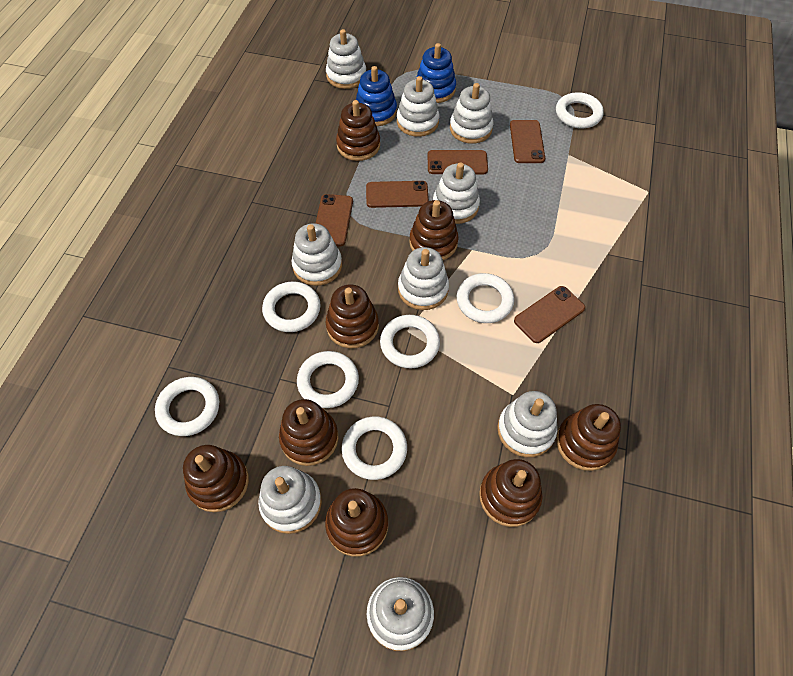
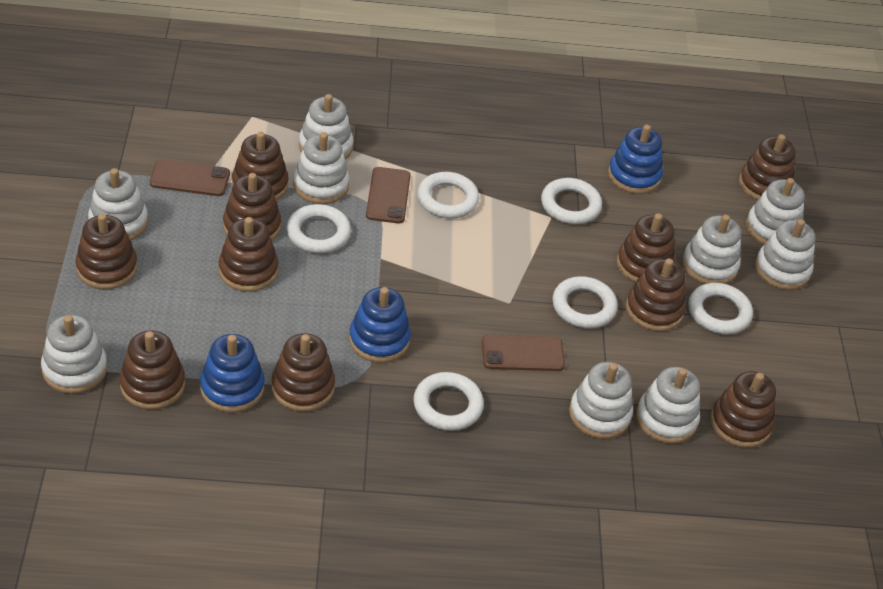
blue stacking toy: [356,66,397,126] [416,43,456,103] = 2 -> [200,334,264,412] [349,287,411,363] [608,125,663,194] = 3
brown phone: [315,194,353,247] [366,181,429,208] [428,150,488,174] [510,120,545,163] [514,286,585,343] = 5 -> [150,159,230,196] [366,167,411,224] [482,335,565,371] = 3
brown stacking toy: [183,445,249,512] [279,399,338,466] [325,488,388,557] [326,284,379,348] [336,100,380,161] [409,200,459,260] [479,459,542,527] [556,404,621,471] = 8 -> [75,214,137,289] [120,331,185,410] [219,217,278,292] [223,173,281,240] [232,132,289,200] [271,333,335,412] [617,213,675,283] [626,258,686,331] [711,371,776,448] [739,134,796,200] = 10
white ring: [155,377,219,436] [262,281,321,332] [297,351,359,408] [342,416,407,480] [380,315,440,368] [457,273,514,323] [556,92,604,129] = 7 -> [287,204,351,253] [414,372,484,431] [417,172,479,219] [541,178,602,224] [552,276,618,329] [688,283,753,334] = 6

